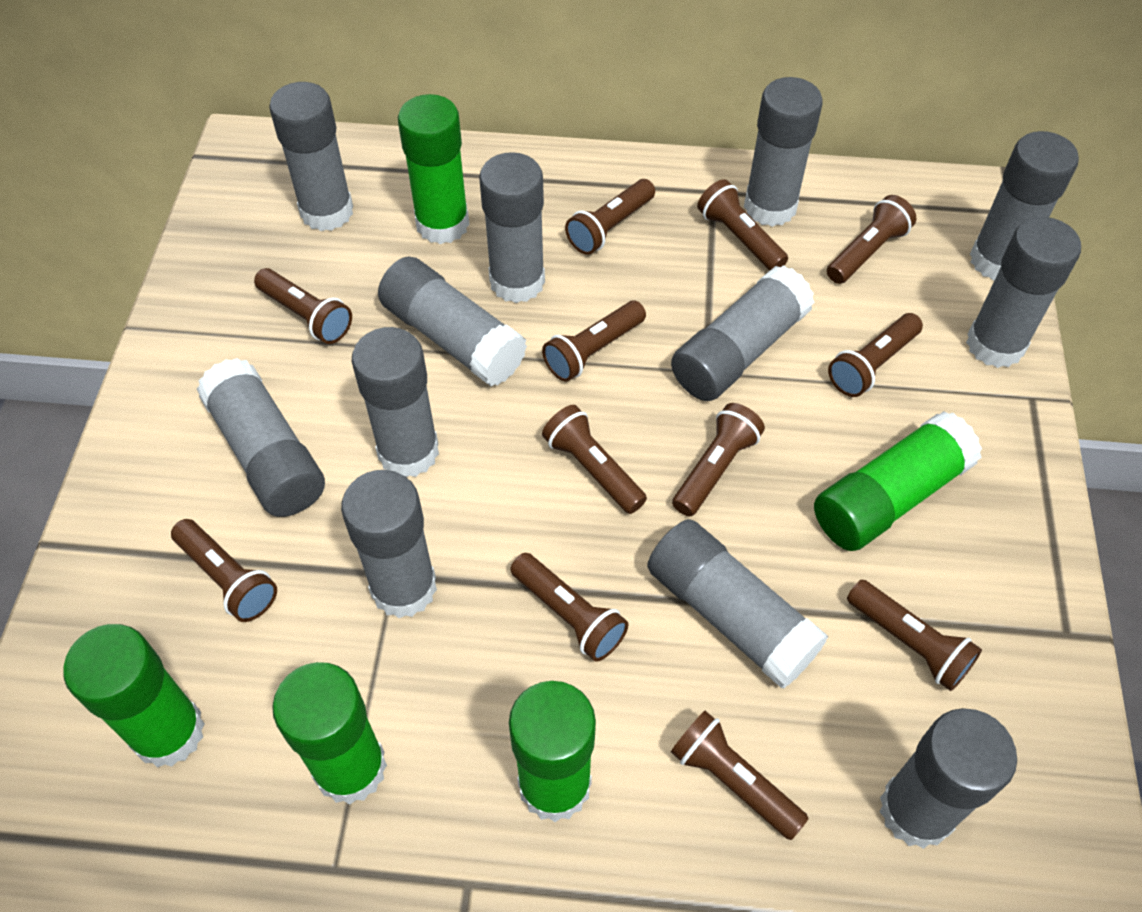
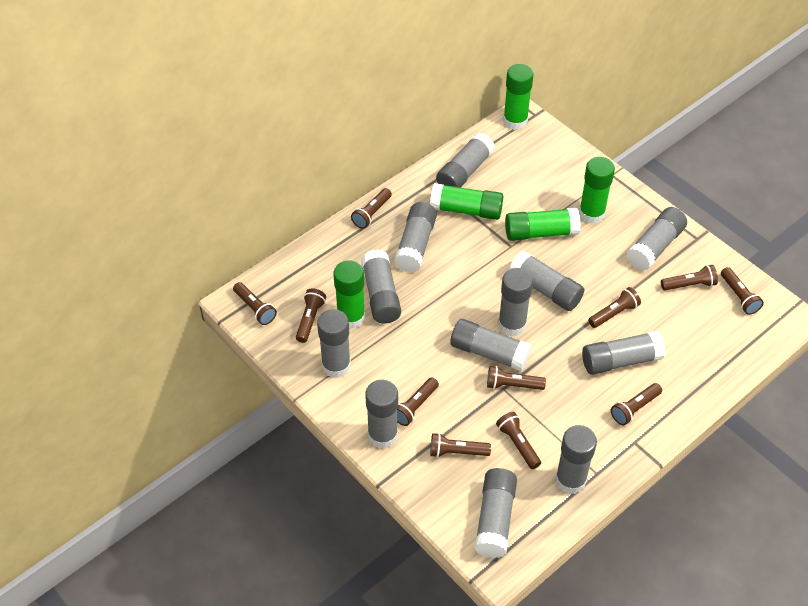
brown flashlight: [171,519,277,622] [254,268,352,344] [510,553,629,662] [542,301,646,382] [542,405,647,514] [565,179,655,255] [671,711,809,840] [672,403,765,516] [697,179,788,271] [827,195,917,284] [828,313,923,397] [847,580,982,691] = 12 -> [233,282,277,325] [296,288,326,343] [351,188,392,229] [397,377,439,426] [430,433,491,458] [487,366,546,390] [496,412,541,469] [588,287,641,328] [611,383,662,425] [661,265,718,290] [721,267,764,315] = 11

